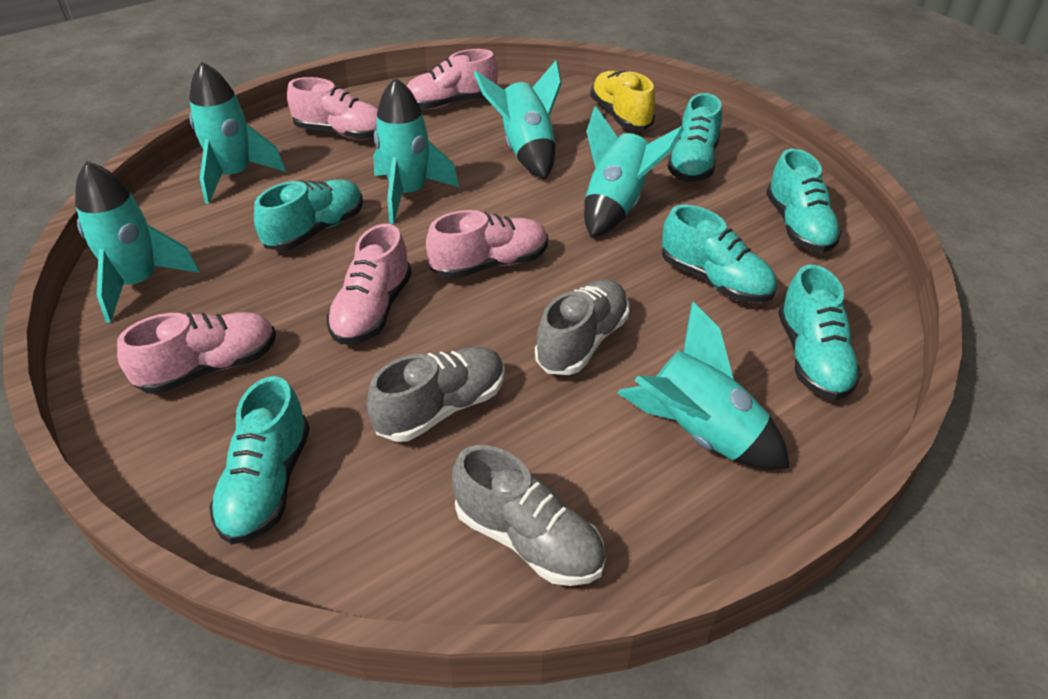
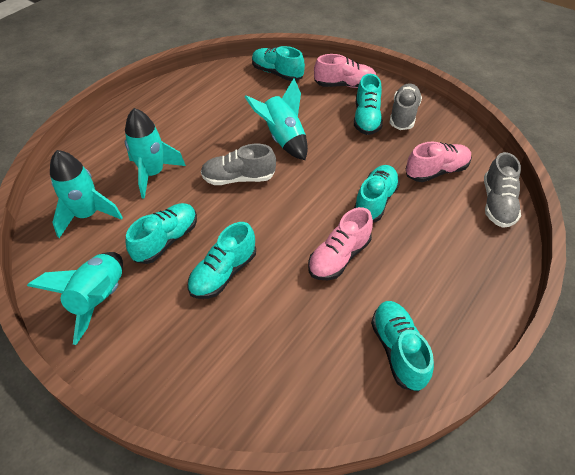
pink shoe: [117,312,276,394] [287,77,378,140] [327,224,412,344] [406,49,498,110] [426,210,548,279] = 5 -> [308,207,373,280] [314,54,376,88] [406,142,472,182] = 3
turquoise rocket: [75,161,200,323] [189,61,286,204] [373,78,459,224] [474,60,562,179] [584,106,684,238] [618,302,790,470] = 6 -> [27,252,123,345] [50,150,123,238] [125,108,186,199] [245,78,308,160] = 4
yellow shoe: [590,70,655,130] = 1 -> none = 0

